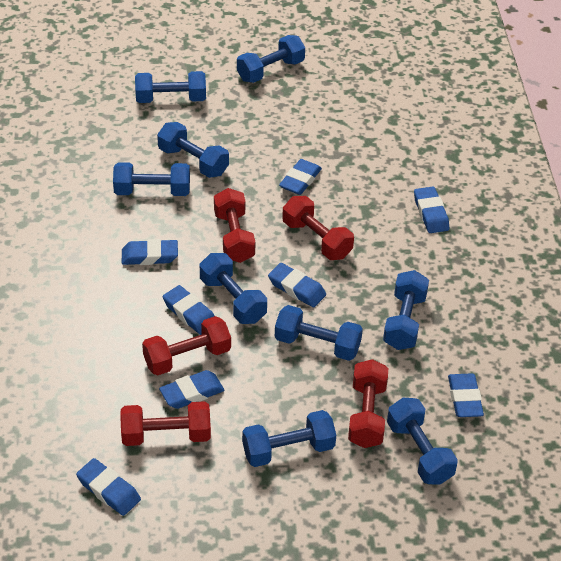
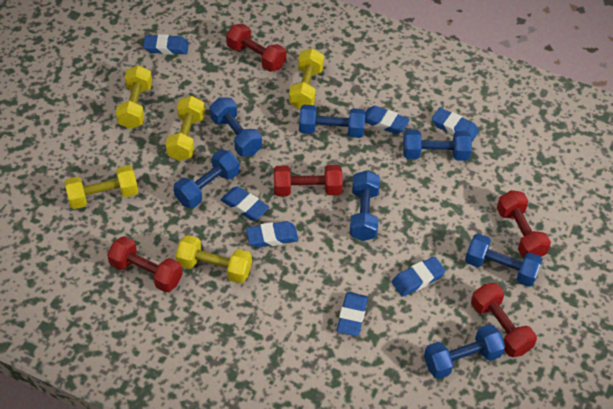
blue dumbbell: [113,162,190,196] [135,71,206,103] [157,122,229,178] [200,253,267,324] [237,35,305,83] [242,410,336,467] [275,305,363,361] [383,270,429,350] [387,398,458,484] = 9 -> [173,150,240,208] [210,98,262,156] [299,105,365,138] [349,170,380,241] [403,129,472,161] [424,324,505,379] [465,233,543,287] = 7
blue eraser: [76,458,141,516] [122,239,178,265] [159,370,224,409] [163,285,215,335] [268,263,326,307] [279,159,322,195] [414,187,449,233] [448,373,484,417] = 8 -> [143,34,189,55] [221,186,269,221] [246,221,298,248] [337,292,368,336] [365,106,410,134] [392,257,446,297] [432,108,479,142] = 7
yellow dumbbell: none = 0 -> [65,165,138,209] [116,65,152,129] [165,96,205,161] [175,235,252,283] [289,48,324,109] = 5

